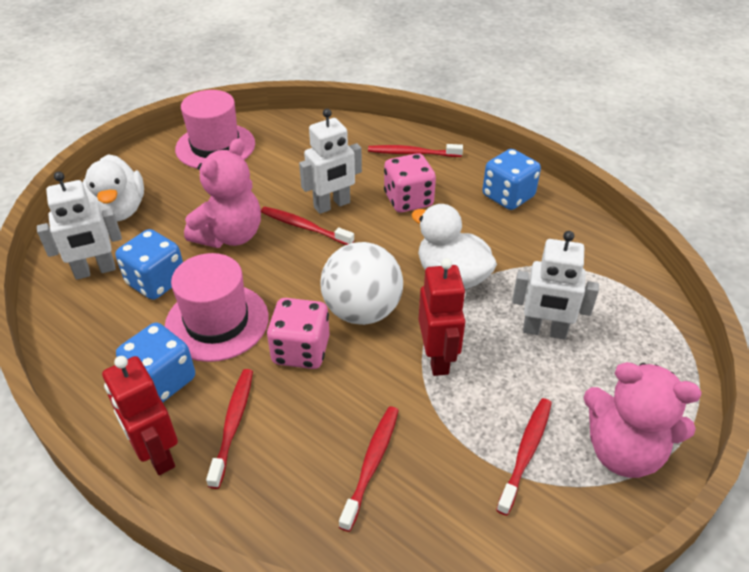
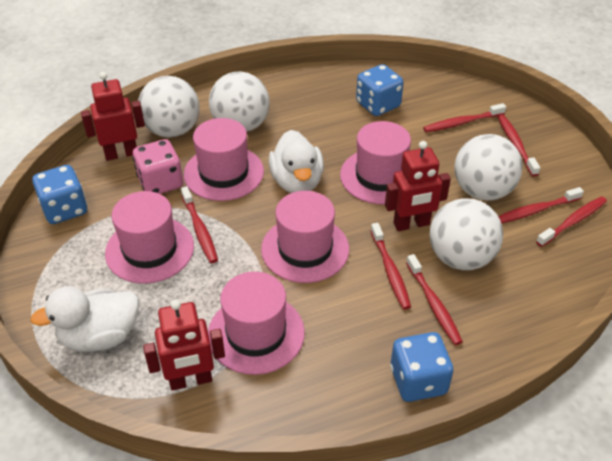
pink dice: [267,298,330,369] [384,153,436,212] = 2 -> [133,139,183,194] = 1
pink hat: [165,253,269,362] [175,90,255,169] = 2 -> [105,191,194,284] [184,118,264,201] [208,272,305,375] [261,191,349,283] [340,121,411,205] = 5
pink teddy bear: [184,138,261,248] [583,362,701,478] = 2 -> none = 0
red robot: [102,356,178,475] [418,258,466,376] = 2 -> [81,72,145,161] [143,300,225,391] [385,141,451,231] = 3
red toothbrush: [206,369,253,489] [261,207,354,245] [339,406,399,532] [368,144,463,157] [496,398,552,516] = 5 -> [181,186,218,263] [371,223,411,310] [406,254,463,345] [423,103,506,132] [498,115,540,176] [498,187,584,224] [536,196,607,247] = 7
white ball: [321,242,403,325] = 1 -> [138,76,200,138] [209,72,270,132] [429,198,503,270] [454,134,522,201] = 4
white robot: [37,171,122,280] [299,109,362,214] [512,231,599,340] = 3 -> none = 0

